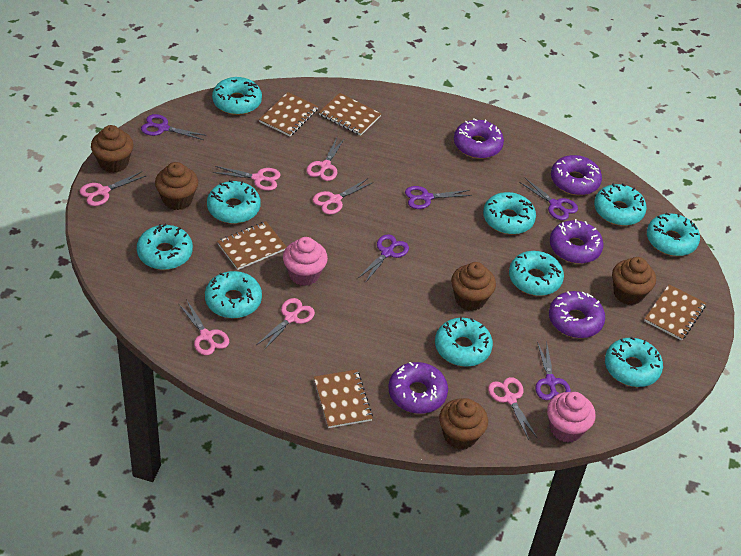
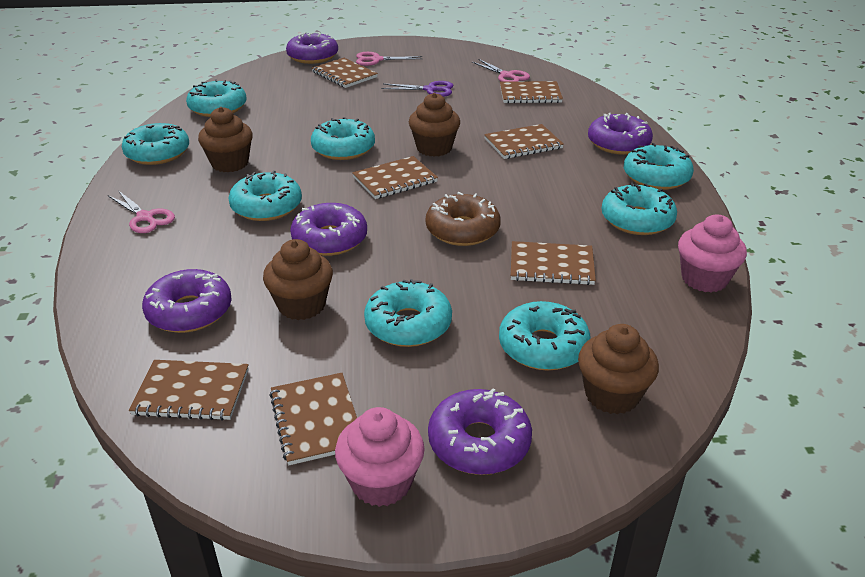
brown cupcake: [91,125,134,173] [155,162,198,210] [439,398,488,449] [451,262,496,311] [612,257,656,305] = 5 -> [198,107,253,172] [263,239,333,320] [409,93,460,157] [578,324,659,414] = 4
brown donut: none = 0 -> [426,192,501,246] = 1
brown notebook: [217,221,286,270] [259,92,319,136] [314,370,373,428] [319,93,382,136] [644,284,706,341] = 5 -> [129,360,249,421] [269,373,357,465] [312,58,378,88] [352,156,438,199] [484,124,564,159] [500,81,563,103] [511,241,596,285] = 7
pink scissors: [80,171,146,206] [179,299,229,355] [213,166,281,191] [256,298,315,351] [306,137,345,181] [313,178,374,215] [488,377,537,440] = 7 -> [108,191,175,233] [356,52,423,66] [472,59,530,82] = 3
purple scissors: [141,114,207,140] [358,234,409,283] [405,186,472,209] [519,178,578,220] [535,340,571,400] = 5 -> [381,81,454,97] = 1
turquoise donut: [137,224,193,270] [205,271,262,318] [207,180,261,224] [212,77,262,115] [435,317,493,367] [483,192,536,234] [509,251,564,296] [594,183,647,226] [605,337,663,387] [647,213,700,256] = 10 -> [122,123,189,165] [186,79,247,117] [228,170,302,221] [311,117,375,160] [364,279,452,347] [499,301,591,371] [601,183,677,235] [624,143,694,190] = 8

